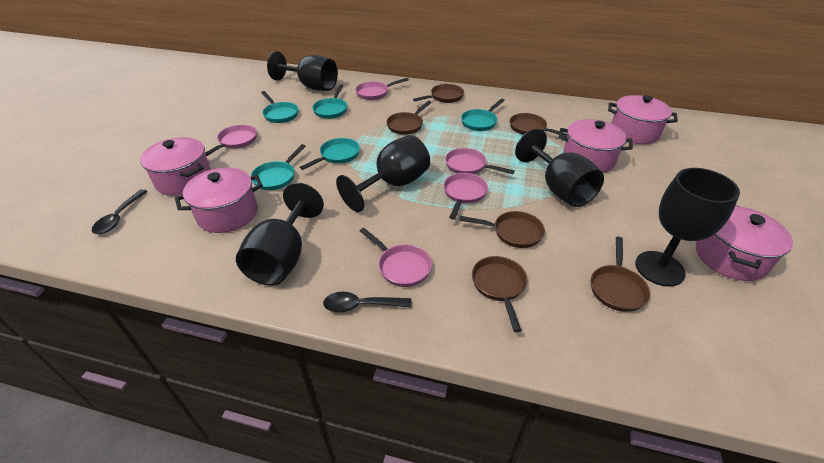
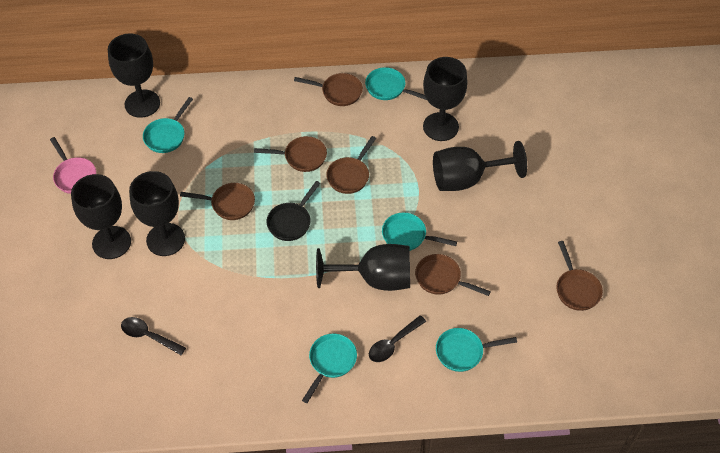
black goblet: [236,183,324,285] [267,51,338,91] [336,135,430,212] [515,129,604,207] [635,168,740,287] = 5 -> [71,174,131,259] [108,34,160,118] [129,171,185,256] [316,244,410,291] [423,57,468,141] [433,141,527,191] = 6
black pan: none = 0 -> [267,181,321,241] = 1
pink pan: [205,125,257,157] [355,78,409,100] [360,228,432,287] [444,173,488,219] [445,148,515,174] = 5 -> [50,137,96,194] = 1
pink pot: [140,137,211,196] [175,167,263,233] [559,119,633,173] [608,95,678,144] [696,205,793,281] = 5 -> none = 0

